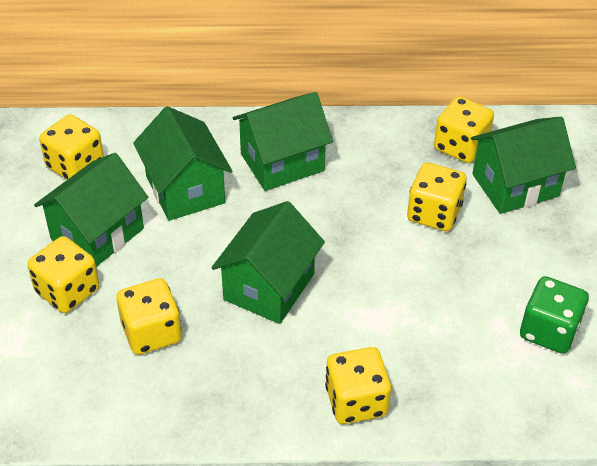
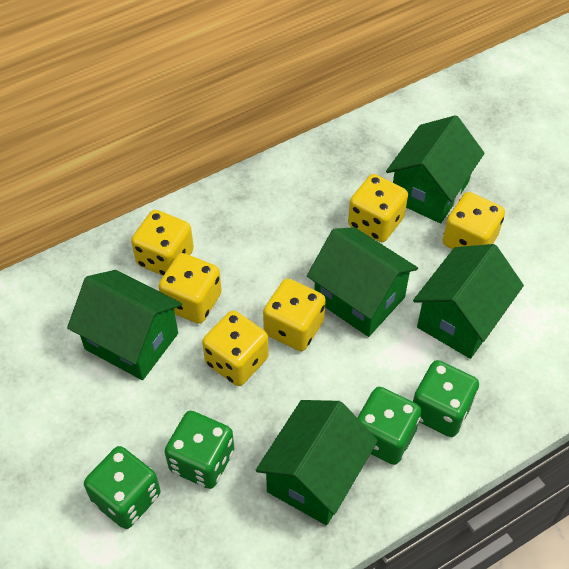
green dice: [520,276,589,354] = 1 -> [84,446,161,529] [164,411,234,489] [357,387,421,465] [413,360,479,437] = 4

